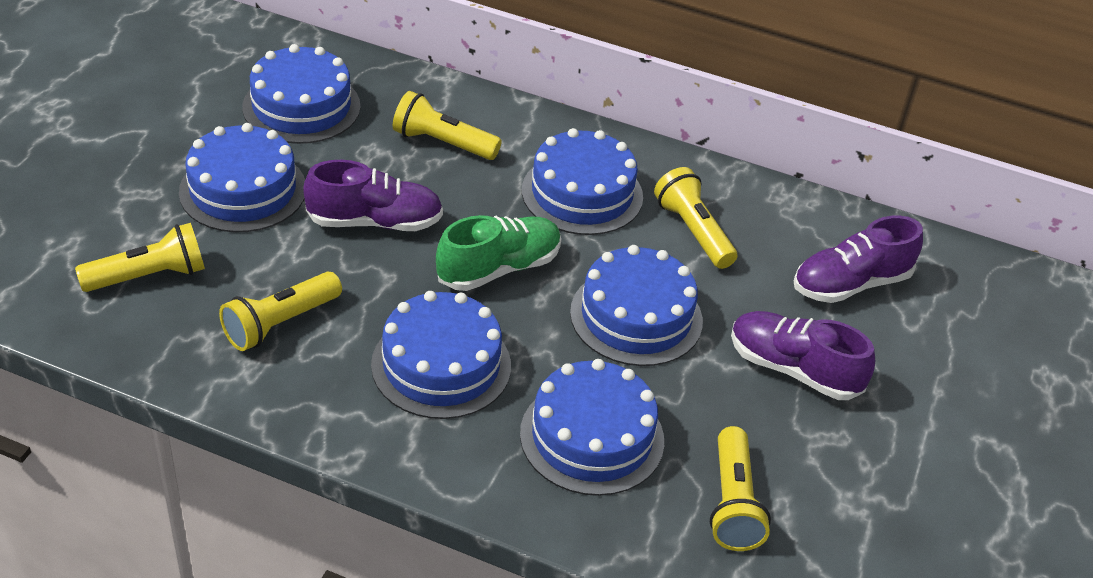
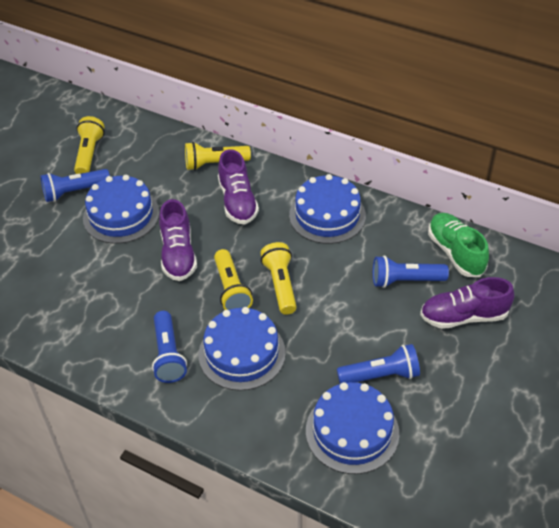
blue cake: [179,123,305,232] [242,44,360,144] [371,291,511,419] [520,359,664,496] [522,128,643,235] [570,245,703,366] = 6 -> [83,175,159,244] [198,307,286,391] [289,174,366,244] [306,382,399,474] = 4
blue flashlight: none = 0 -> [40,169,110,202] [152,311,187,383] [337,344,420,384] [373,256,449,288] = 4
yellow flashlight: [75,223,205,292] [219,271,342,351] [393,91,502,160] [654,167,737,269] [710,426,771,551] = 5 -> [74,116,105,174] [185,142,251,171] [214,249,253,310] [260,242,297,315] = 4

